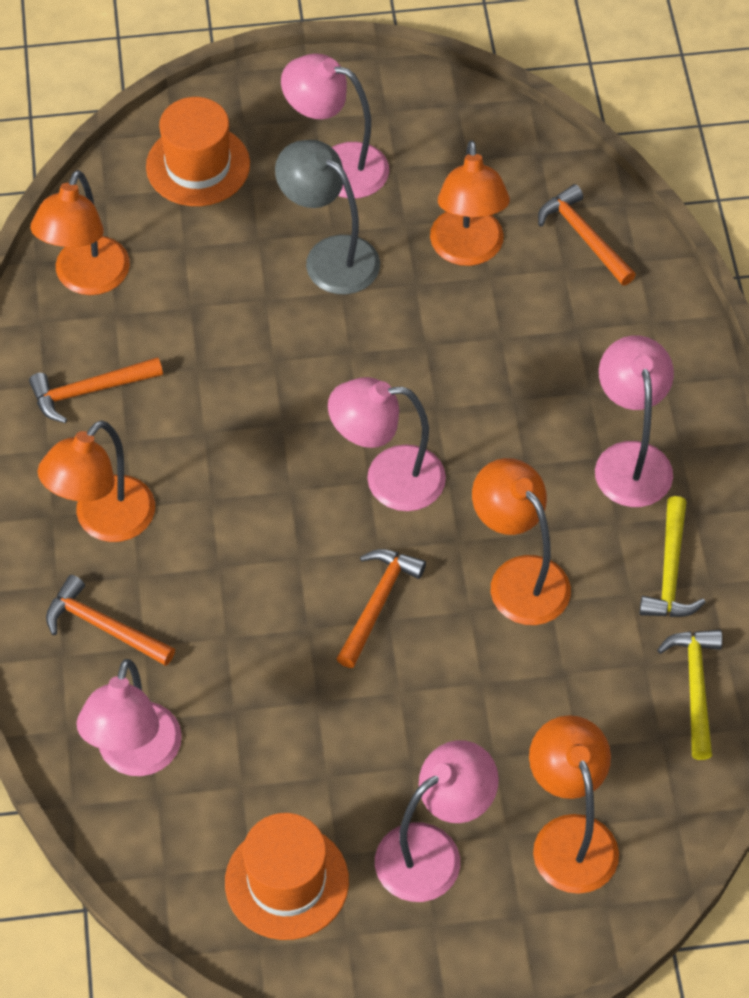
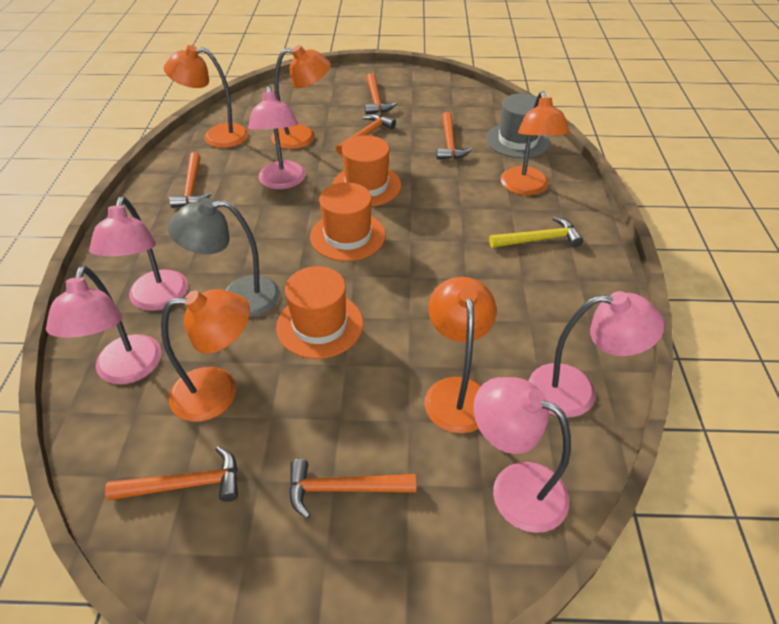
grey hat: none = 0 -> [486,93,550,158] = 1
orange hammer: [29,357,163,423] [46,575,175,666] [336,549,426,668] [538,184,636,286] = 4 -> [105,446,238,502] [169,152,211,208] [289,459,416,519] [336,114,396,155] [365,73,397,114] [436,112,472,159] = 6
orange hat: [146,97,250,206] [225,813,349,940] = 2 -> [276,266,363,359] [310,182,385,261] [333,135,401,207] = 3
yellow hammer: [640,496,706,617] [657,630,722,760] = 2 -> [489,217,583,248] = 1

